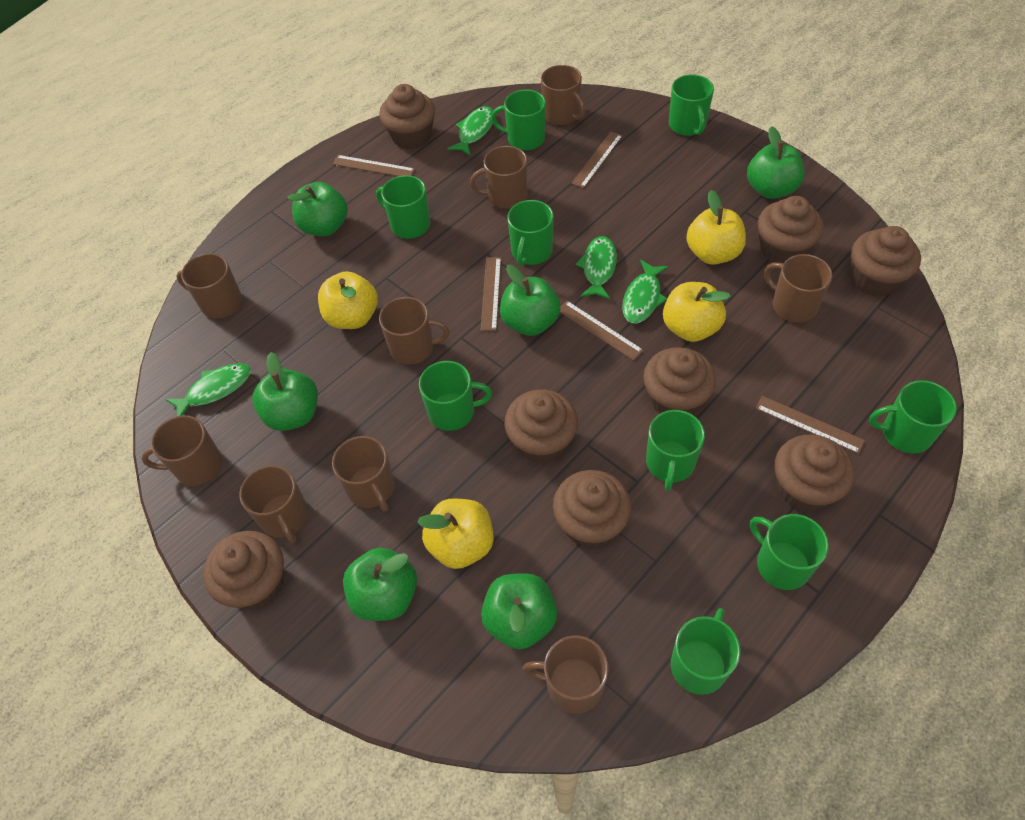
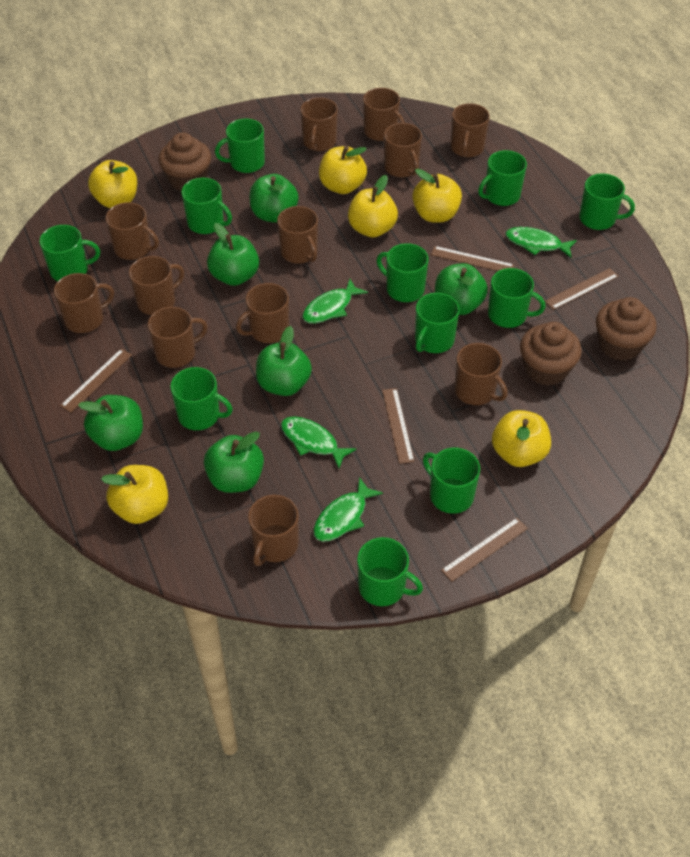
brown cupcake: [203,531,284,610] [379,84,435,149] [505,390,578,463] [553,470,631,548] [643,347,716,414] [758,196,824,264] [775,434,855,512] [851,226,921,297] = 8 -> [158,132,211,191] [520,322,582,386] [596,297,656,361] = 3
brown mug: [141,415,222,486] [176,253,242,318] [240,465,308,543] [332,436,395,512] [379,297,449,365] [470,146,527,209] [523,635,609,714] [541,65,585,125] [764,254,832,323] = 9 -> [54,273,114,333] [106,202,159,260] [129,256,184,315] [148,307,208,368] [236,283,289,343] [248,495,299,566] [277,206,318,264] [300,98,338,151] [363,88,405,141] [384,123,422,177] [451,103,490,157] [454,343,508,405] = 12
green mug: [376,175,430,239] [419,361,492,431] [491,90,546,150] [508,200,554,266] [646,410,705,491] [669,74,714,136] [671,608,740,695] [750,514,829,590] [869,380,957,453] = 9 -> [39,225,100,281] [170,367,233,430] [181,178,232,234] [215,119,265,173] [357,537,423,606] [377,243,428,302] [415,293,460,353] [423,448,480,514] [478,150,527,206] [488,268,546,328] [579,174,635,230] = 11
yellow apple: [318,271,378,329] [417,498,494,569] [663,282,731,342] [686,190,746,265] = 4 -> [88,160,137,208] [101,465,168,524] [319,146,367,194] [348,175,398,238] [412,169,462,223] [492,410,551,467] = 6

